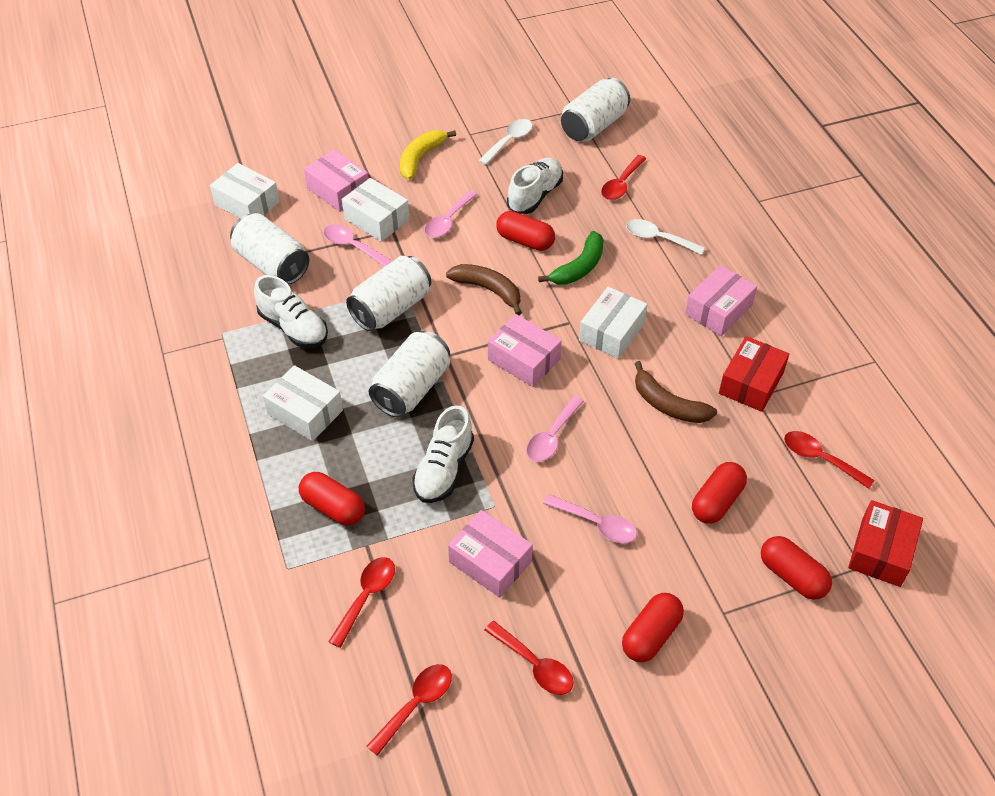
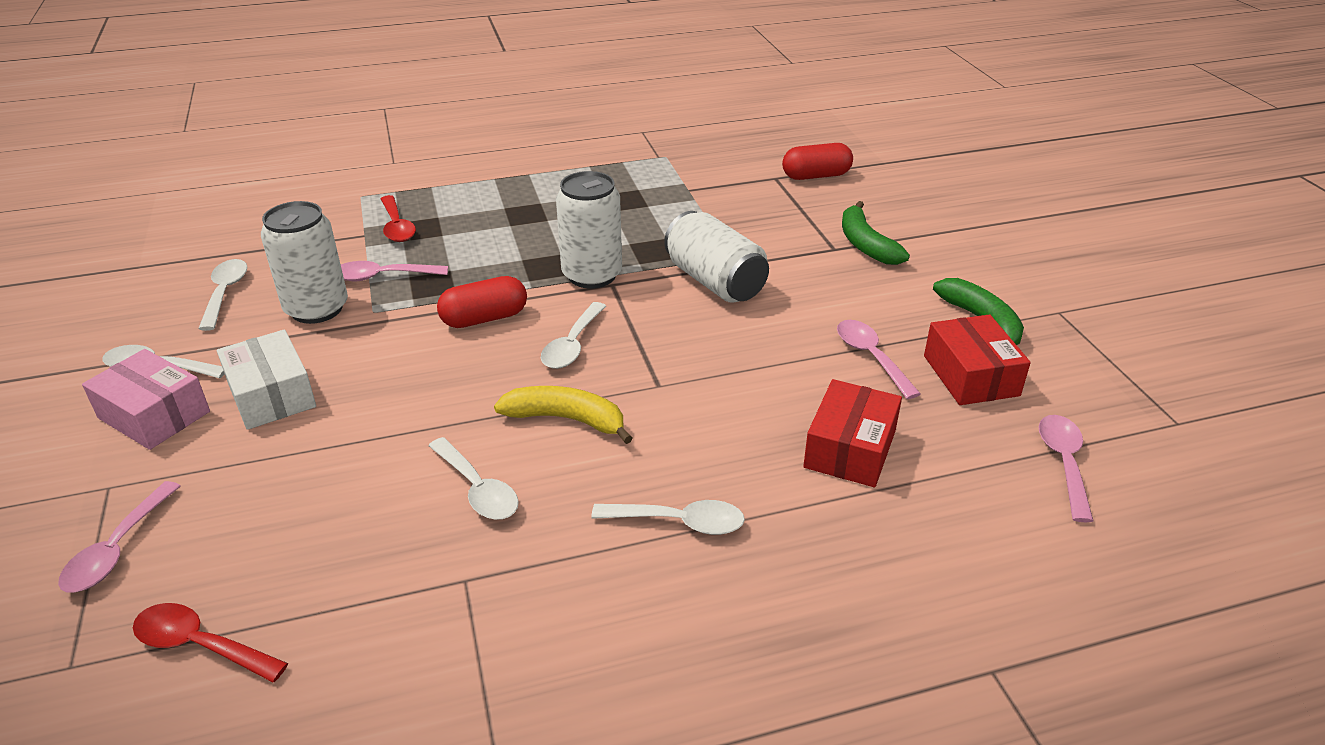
brown banana: [446,264,522,315] [634,361,717,423] = 2 -> none = 0
green banana: [538,231,604,285] = 1 -> [842,201,910,265] [933,278,1024,345] = 2
pink box: [304,150,369,212] [448,510,533,598] [488,314,562,387] [685,265,757,336] = 4 -> [82,349,210,450] = 1
red capsule: [299,472,365,526] [496,211,555,251] [622,593,684,662] [692,462,747,524] [761,536,832,600] = 5 -> [437,276,527,328] [782,143,853,180] = 2
red spoon: [328,557,395,648] [366,664,452,756] [485,621,574,695] [601,155,646,200] [784,431,875,489] = 5 -> [133,603,288,682] [381,195,416,242] = 2
white box: [210,163,280,218] [263,365,343,441] [342,178,410,242] [579,287,648,359] = 4 -> [217,330,316,430] = 1
white can: [230,213,309,285] [346,256,431,331] [369,331,450,417] [561,78,630,142] = 4 -> [261,201,348,324] [556,171,622,288] [664,211,769,303] = 3
white shoe: [254,275,328,348] [412,405,474,503] [507,157,563,214] = 3 -> none = 0
white spoon: [478,119,532,165] [626,219,705,255] = 2 -> [102,345,225,378] [198,259,247,331] [428,437,519,520] [541,302,606,369] [591,500,745,535] = 5

